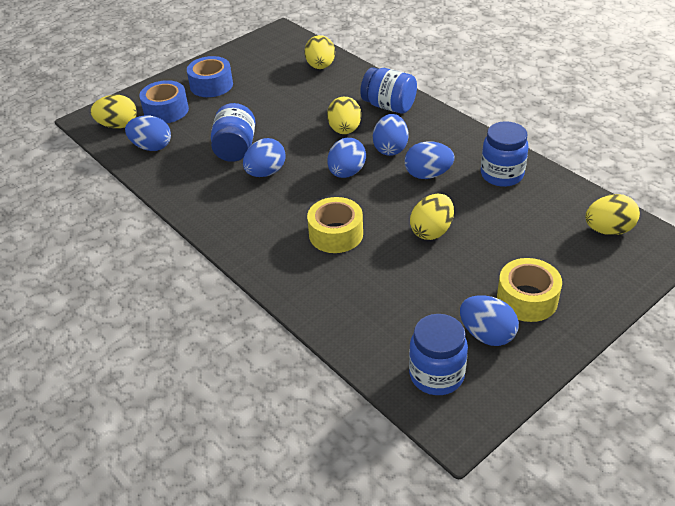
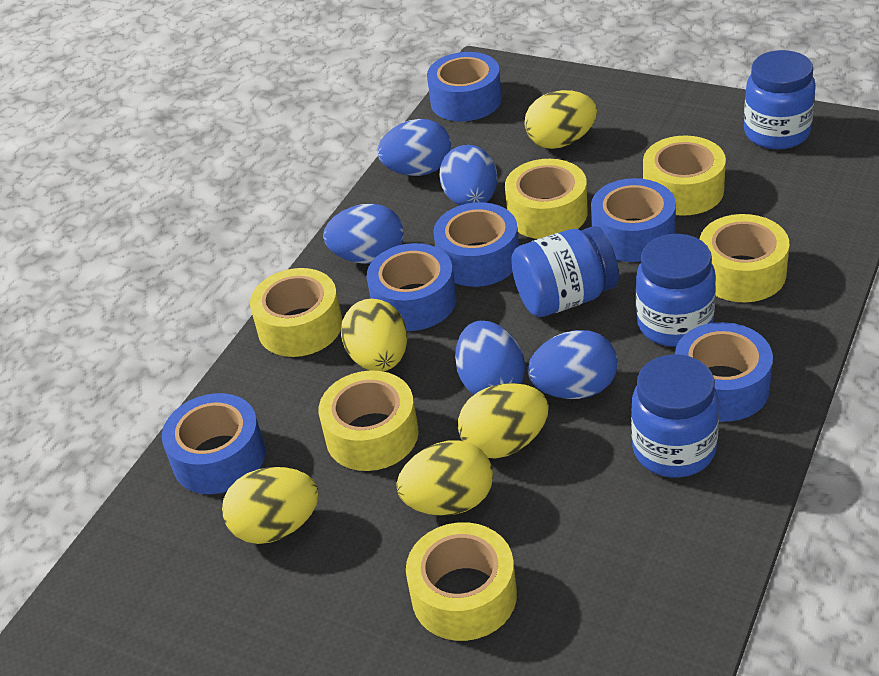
blue egg: [125,115,171,151] [243,138,286,177] [327,138,366,178] [373,114,408,156] [405,141,454,179] [460,295,519,346] = 6 -> [323,204,404,264] [377,119,451,176] [439,145,497,205] [455,321,525,395] [527,330,618,399] = 5
blue tape: [139,80,189,123] [187,56,233,97] = 2 -> [162,393,265,494] [367,243,456,331] [427,52,502,121] [433,202,519,287] [591,178,676,262] [675,322,773,422] = 6
yellow tape: [307,197,363,253] [497,258,562,322] = 2 -> [250,268,343,357] [318,370,419,471] [406,522,517,641] [505,159,588,239] [643,136,726,216] [700,214,789,302] = 6

